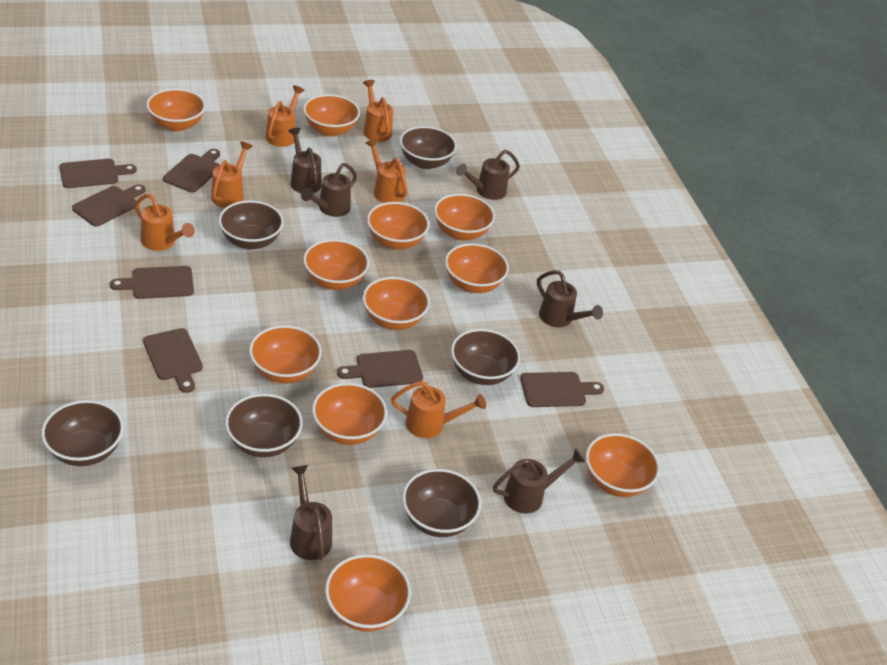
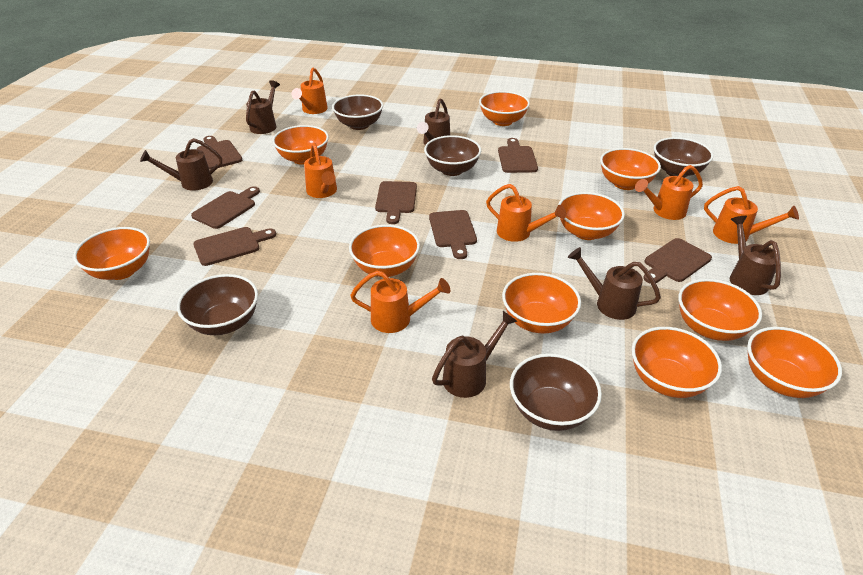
brown bowl: [41,400,124,466] [219,200,284,249] [225,394,303,457] [400,126,457,169] [402,469,481,537] [451,329,520,385] = 6 -> [177,274,258,335] [332,94,383,130] [424,135,481,176] [510,354,602,431] [654,137,714,178] = 5
orange bowl: [146,89,206,132] [249,325,322,383] [303,94,360,137] [303,239,369,290] [312,383,387,445] [325,554,411,632] [363,277,430,330] [367,202,429,250] [434,194,495,240] [445,243,509,293] [586,433,660,497] = 11 -> [73,227,150,280] [272,125,329,165] [349,225,420,277] [479,91,530,126] [502,273,581,334] [558,192,625,240] [600,148,661,190] [632,327,722,398] [678,279,762,341] [747,327,842,398] = 10

